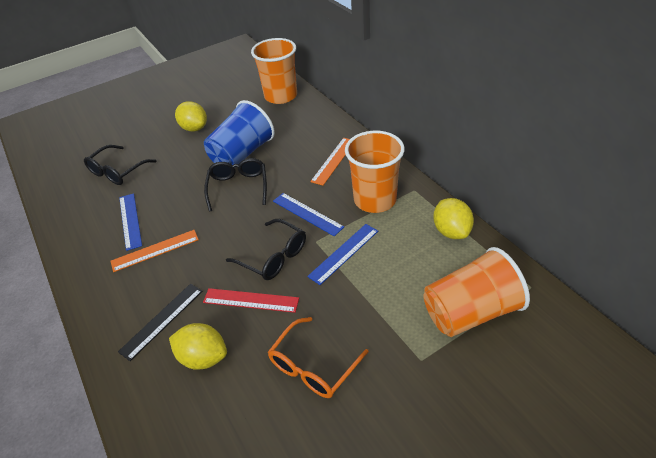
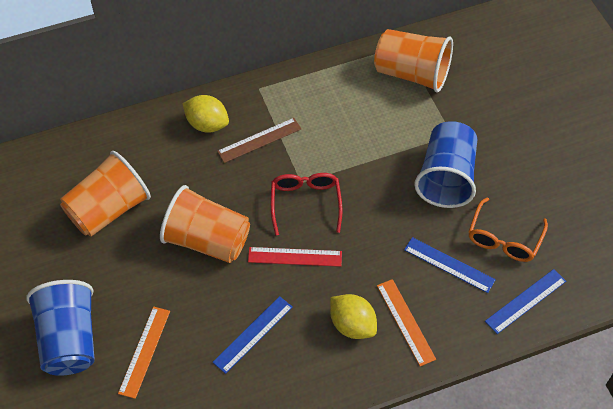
black glasses: [84,145,157,185] [204,158,267,212] [226,219,306,280] = 3 -> none = 0
black ruler: [118,284,203,361] = 1 -> none = 0
blue cup: [204,100,275,165] = 1 -> [26,280,95,376] [414,121,477,208] = 2
brown ruler: none = 0 -> [217,118,301,163] = 1
red glasses: none = 0 -> [271,173,342,236] = 1
yellow lemon: [169,323,227,370] [175,101,207,132] [433,198,474,239] = 3 -> [183,95,229,133] [330,294,377,339] = 2

